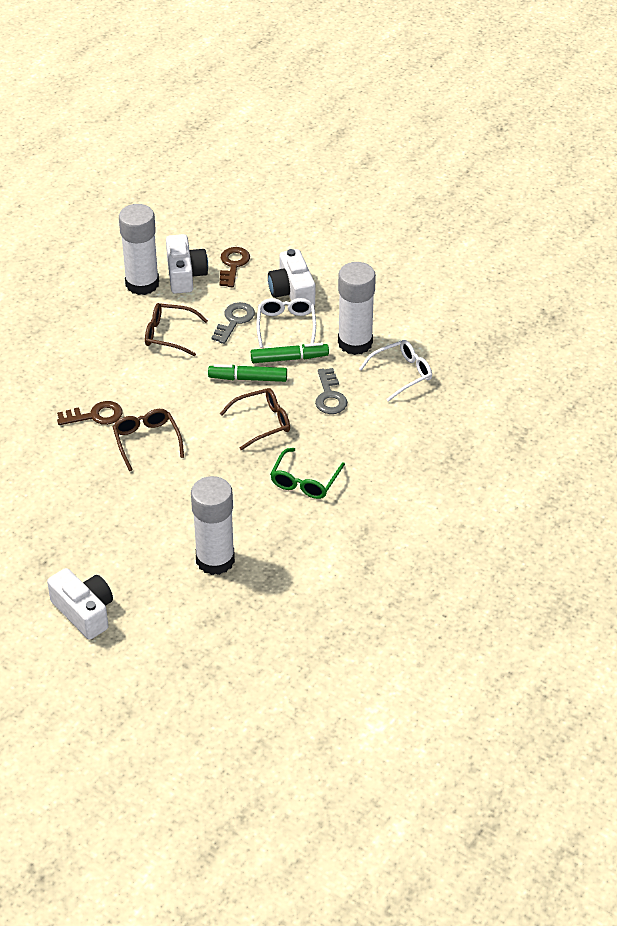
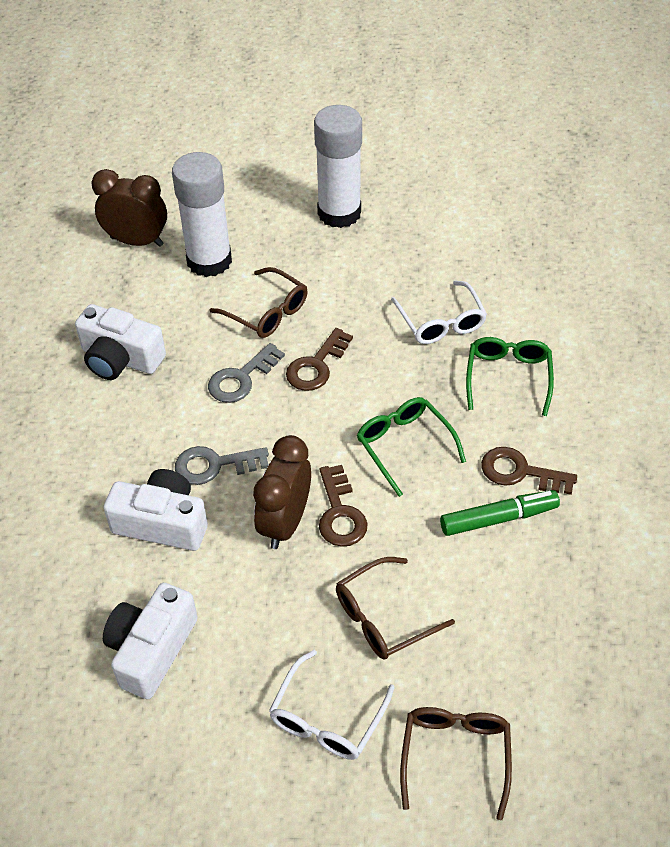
brown clock: none = 0 -> [91,169,167,247] [253,435,311,549] = 2
brown key: [57,401,123,425] [219,247,250,287] = 2 -> [286,328,353,391] [319,465,368,547] [481,447,577,495] = 3
green glasses: [270,448,345,499] = 1 -> [357,397,466,497] [466,337,554,416] = 2
green marker: [208,364,287,382] [251,343,329,363] = 2 -> [440,490,560,536] = 1
white glue stick: [119,204,159,295] [191,476,235,575] [338,262,376,355] = 3 -> [172,152,232,277] [314,105,362,228] = 2

